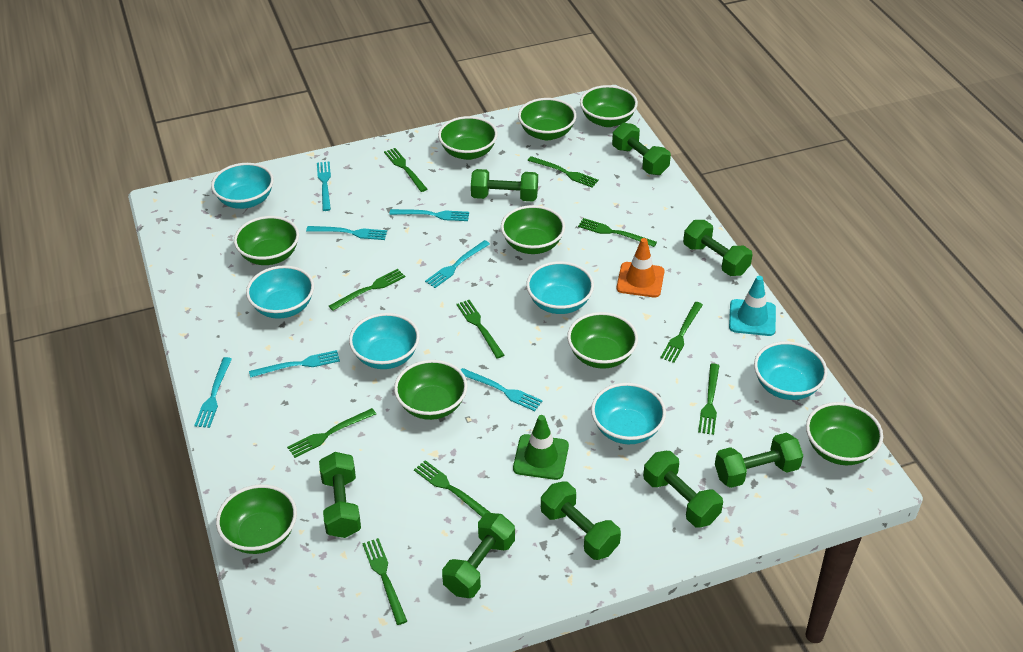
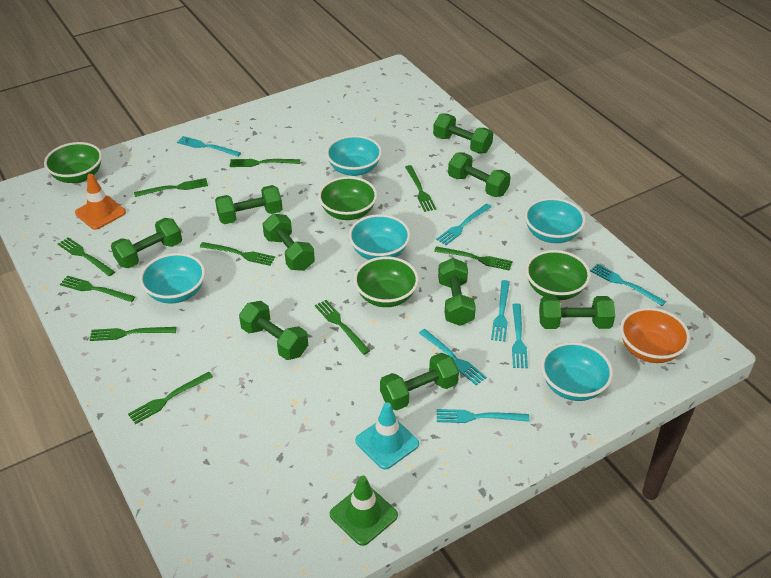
green bowl: [216,484,297,554] [234,216,299,265] [394,360,468,420] [438,116,498,160] [501,205,565,254] [518,98,576,140] [567,312,638,369] [580,85,638,127] [806,402,883,465] = 9 -> [44,142,102,183] [318,176,377,220] [354,256,419,307] [526,250,591,300] = 4
green dumbbell: [319,452,361,538] [442,513,515,598] [471,169,538,202] [541,481,621,560] [612,123,671,175] [643,451,723,528] [683,220,753,276] [715,433,803,488] = 8 -> [111,218,182,268] [215,185,282,224] [239,301,308,360] [263,214,315,271] [380,353,459,410] [433,113,493,154] [438,258,476,326] [448,153,511,197] [539,296,615,329] = 9
orange bowl: none = 0 -> [620,307,690,363] = 1
turquoise bowl: [211,163,274,209] [246,265,314,319] [349,313,420,369] [526,261,594,314] [591,383,666,444] [754,341,827,400] = 6 -> [140,253,205,304] [326,135,382,176] [349,214,410,260] [525,198,586,243] [541,342,613,401] = 5

